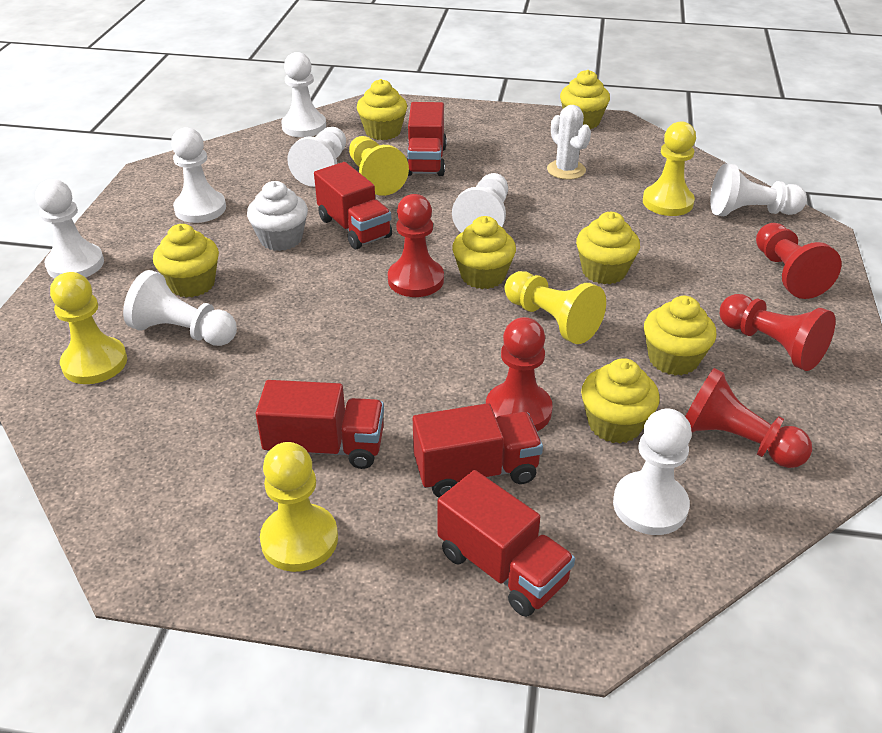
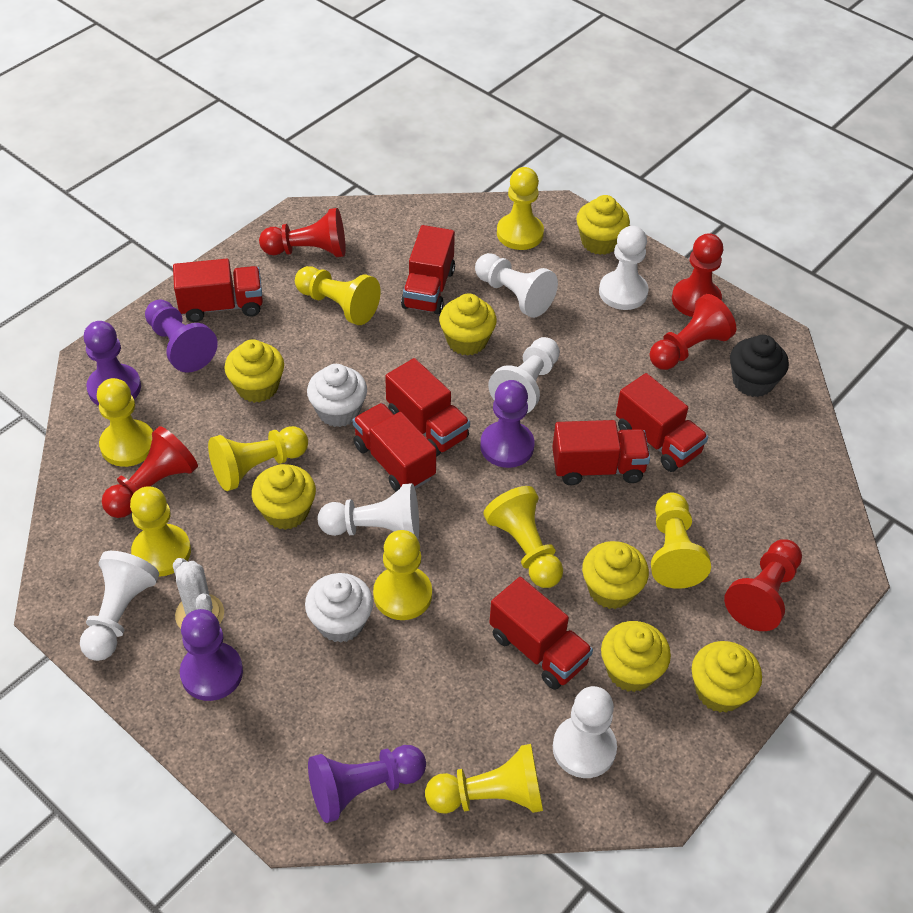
black cupcake: none = 0 -> [730,335,789,397] = 1
purple pawn: none = 0 -> [84,321,141,406] [145,300,218,373] [180,609,243,701] [308,745,426,823] [480,380,535,468] = 5
red truck: [256,380,384,469] [314,162,392,249] [407,102,447,176] [413,403,543,497] [437,470,575,617] = 5 -> [173,259,263,322] [353,403,436,492] [385,358,470,457] [401,225,455,314] [489,577,593,690] [552,420,650,485] [616,373,708,472] = 7
white cupcake: [247,181,308,251] = 1 -> [305,573,373,643] [307,364,367,427] = 2
white pawn: [35,179,104,279] [123,270,237,346] [171,127,226,223] [281,52,326,137] [287,127,346,187] [452,173,508,233] [613,409,692,535] [710,163,807,216] = 8 -> [80,551,159,661] [318,483,419,539] [475,253,558,318] [488,337,560,413] [553,686,617,778] [599,226,649,310] = 6
yellow pawn: [50,272,127,384] [260,442,338,572] [349,136,409,196] [504,271,606,344] [643,121,696,216] = 5 -> [97,378,153,467] [130,486,191,577] [208,426,308,491] [295,266,381,325] [373,530,432,620] [425,744,543,814] [483,486,563,588] [497,167,544,250] [651,492,711,589] = 9

